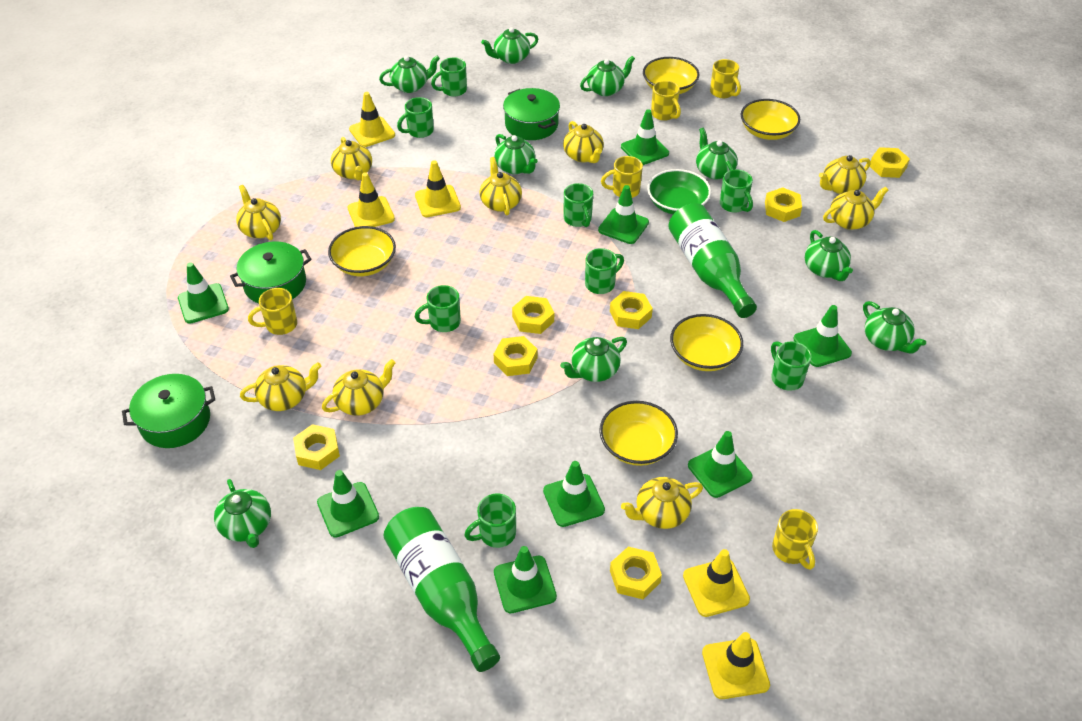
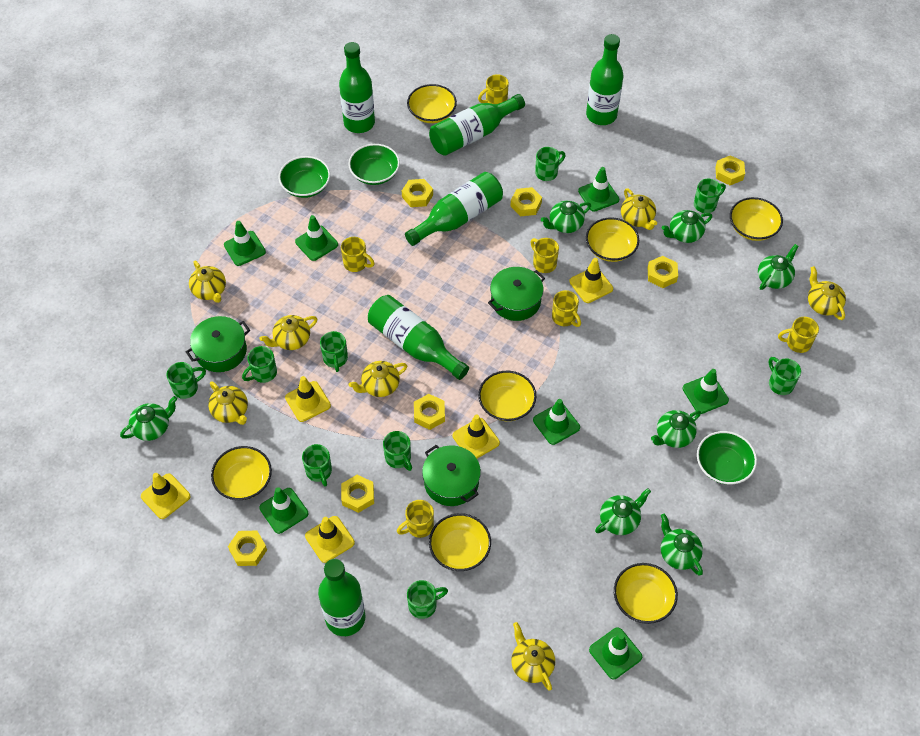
green bottle: [383,507,500,672] [669,203,757,318] = 2 -> [318,559,365,636] [339,42,375,133] [368,295,469,380] [405,172,503,246] [429,94,525,156] [586,34,624,125] = 6
green bowl: [647,169,711,214] = 1 -> [278,156,330,198] [348,144,400,185] [697,431,757,485] = 3
green mug: [397,97,434,138] [415,285,461,332] [431,57,467,97] [464,493,516,548] [564,183,593,227] [585,248,624,294] [720,169,753,213] [771,341,811,391] = 8 -> [166,362,206,399] [242,346,277,383] [302,444,332,487] [320,331,348,372] [383,431,412,471] [407,580,448,619] [535,147,566,181] [694,179,726,213] [768,357,801,395] = 9
green teapot: [214,479,271,548] [379,56,440,93] [481,27,538,64] [494,134,538,174] [560,337,627,382] [580,56,635,96] [696,128,738,180] [805,230,853,281] [863,301,926,353] = 9 -> [120,396,177,441] [541,201,591,233] [595,488,651,535] [651,410,701,448] [661,210,712,243] [661,514,703,576] [758,244,799,290] = 7
green traffic cone: [178,262,229,324] [317,470,379,537] [494,546,557,613] [543,461,605,527] [598,185,649,244] [621,109,669,165] [688,431,753,498] [793,305,852,367] = 8 -> [224,221,266,266] [259,487,308,534] [295,215,338,261] [533,399,580,445] [578,167,619,212] [589,627,642,679] [683,369,729,414] = 7
yellow bowl: [328,226,396,276] [599,401,678,466] [643,57,699,94] [670,314,743,371] [741,99,800,140] = 5 -> [211,446,272,500] [407,84,457,123] [429,513,491,571] [478,371,536,421] [586,217,639,262] [614,563,678,624] [730,197,783,241] = 7
yellow mug: [248,288,297,335] [601,156,643,198] [651,81,681,121] [710,59,741,98] [772,509,818,570] = 5 -> [341,237,375,272] [397,500,434,538] [478,74,509,104] [531,238,559,273] [552,290,581,327] [778,317,819,353] = 6
yellow teapot: [236,185,281,240] [240,362,321,411] [322,359,396,416] [331,137,372,181] [480,157,522,215] [563,121,604,163] [621,477,703,529] [819,155,871,194] [823,186,888,230] = 9 -> [189,261,226,303] [208,381,248,425] [259,315,317,350] [349,361,407,397] [511,622,555,691] [621,188,657,230] [808,266,846,320] = 7

